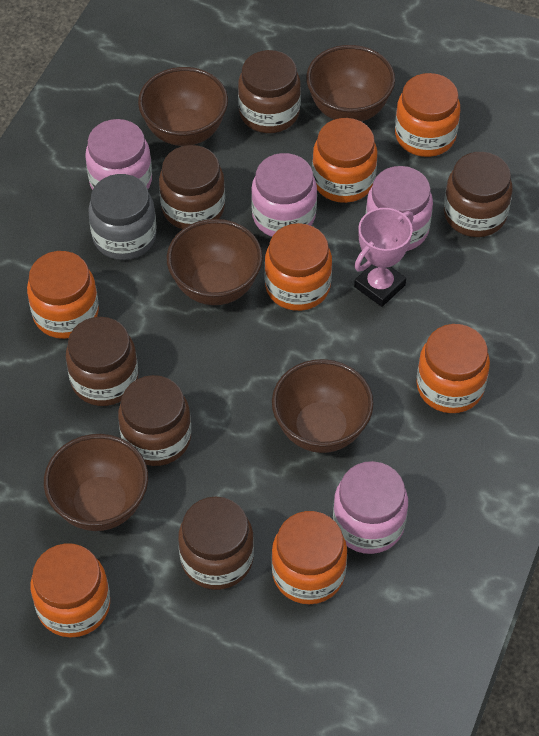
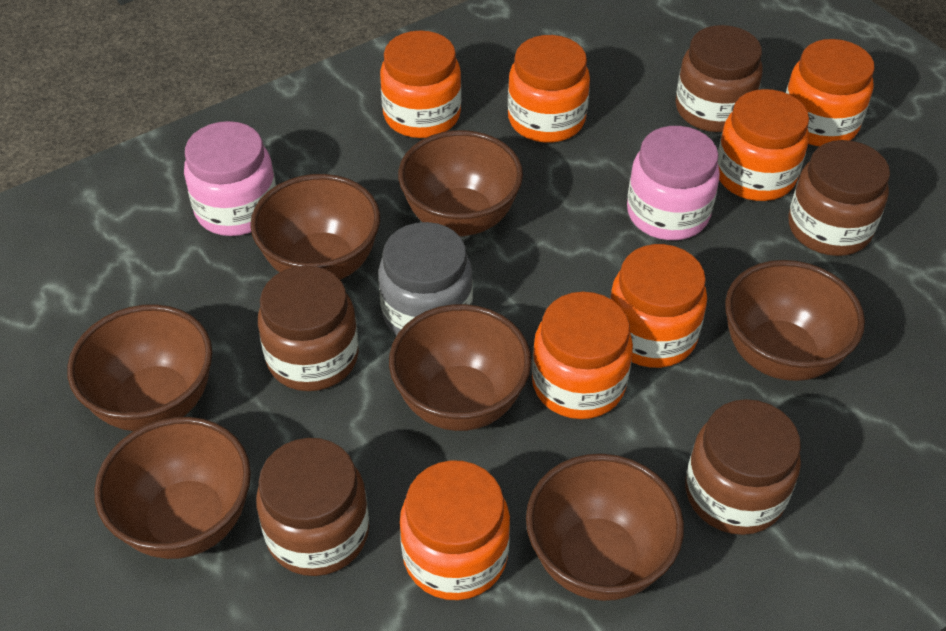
brown bowl: [44,434,148,531] [138,67,228,146] [167,219,263,305] [272,359,374,453] [306,45,395,122] = 5 -> [67,304,212,431] [94,417,251,559] [250,174,380,280] [389,304,531,431] [398,130,523,236] [526,454,684,601] [725,260,865,381] = 7
brown jar: [66,317,138,406] [118,375,191,466] [159,145,225,229] [178,497,254,590] [238,50,301,133] [444,152,513,237] = 6 -> [256,438,369,576] [258,265,359,391] [676,25,763,132] [685,399,801,535] [788,140,890,256] = 5
pink jar: [85,119,152,190] [251,153,317,237] [333,461,408,554] [366,166,433,251] = 4 -> [184,121,276,236] [627,126,720,240] = 2
pink trophy: [354,208,413,307] = 1 -> none = 0

